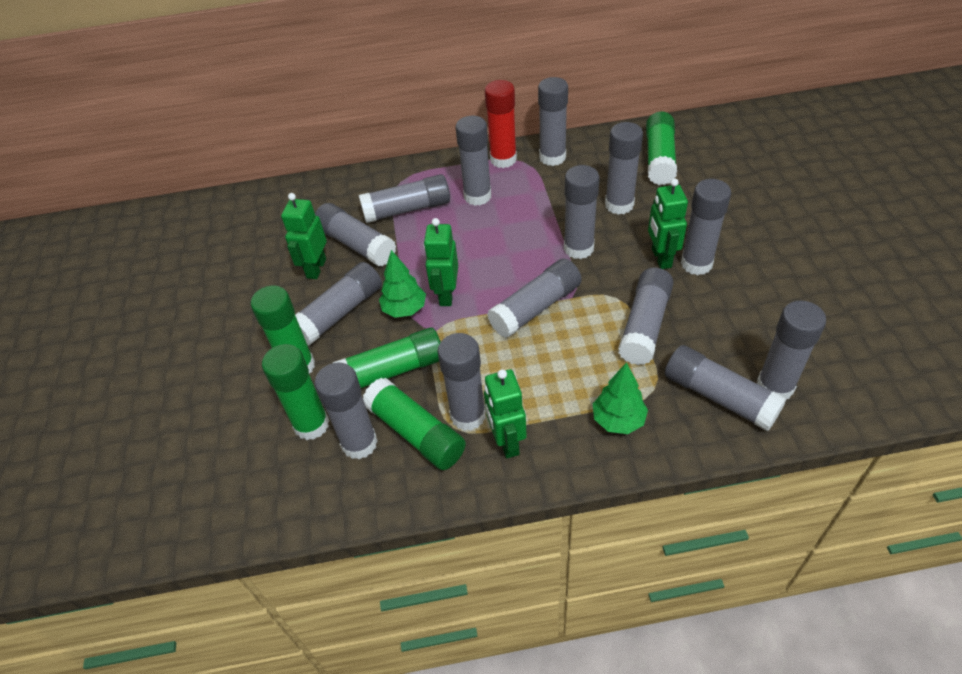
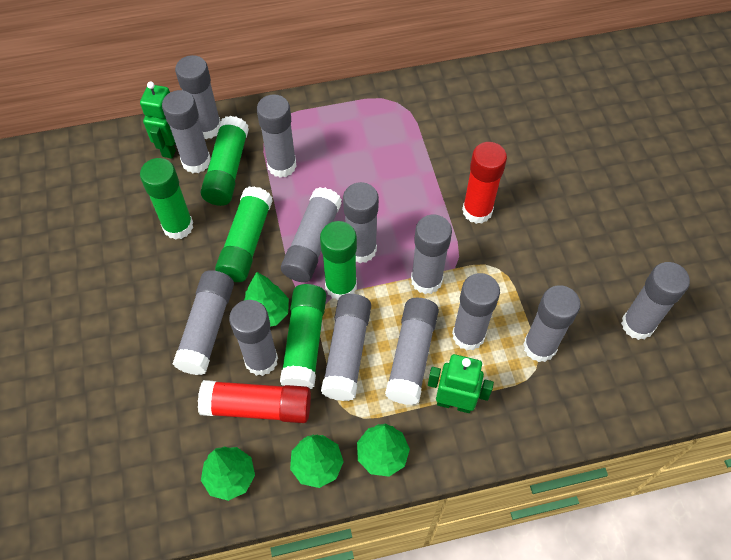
green robot: [281,193,327,279] [424,218,458,306] [484,369,527,458] [648,179,688,269] = 4 -> [140,81,176,159] [428,354,494,413] = 2
green tree: [379,250,426,318] [593,362,648,434] = 2 -> [201,447,255,501] [244,272,289,326] [290,435,344,488] [357,424,410,477] = 4
grey glue stick: [295,262,382,345] [314,362,378,459] [315,203,396,266] [359,174,450,223] [438,333,486,431] [456,116,491,206] [487,259,582,338] [538,77,568,166] [564,165,599,259] [605,122,643,215] [618,268,674,365] [665,345,787,431] [681,179,731,275] [757,300,826,399] = 14 -> [162,90,211,173] [173,270,234,375] [175,55,220,139] [229,300,278,376] [257,94,297,178] [281,187,342,282] [321,294,371,401] [343,182,379,263] [385,298,439,405] [411,215,452,294] [452,273,500,350] [523,285,581,362] [621,262,690,340] = 13
red glue stick: [485,80,517,168] = 1 -> [198,380,311,423] [462,142,507,224] = 2

